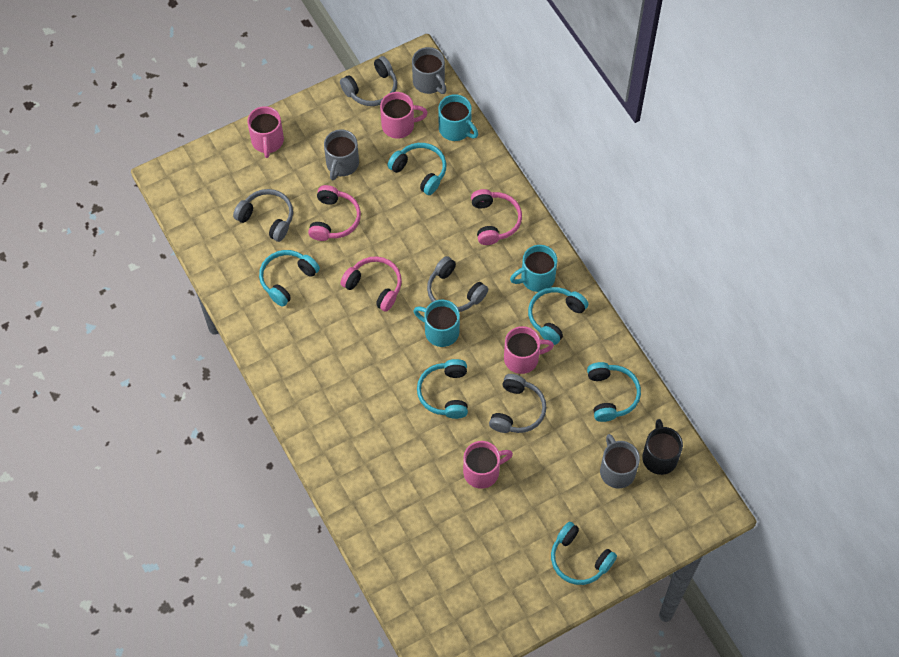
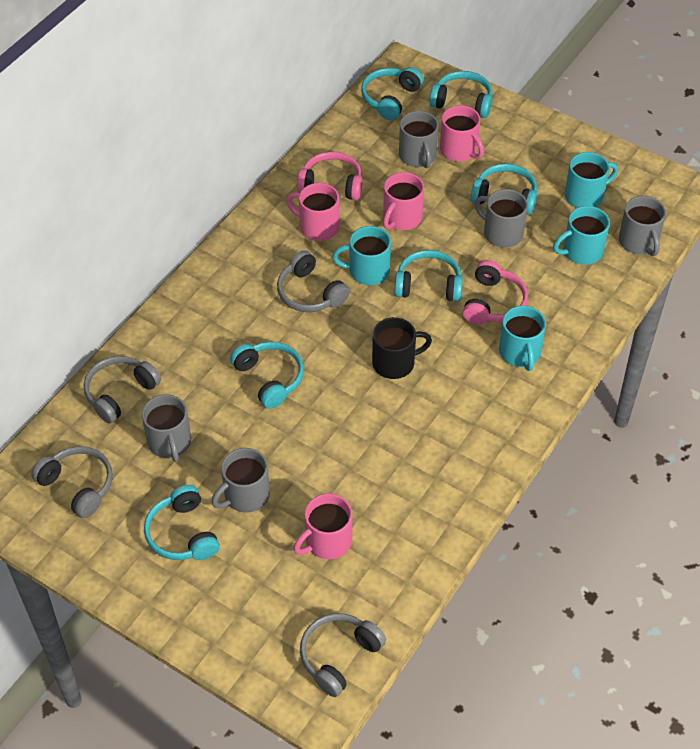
grey mug: [324,130,359,180] [412,47,447,94] [600,434,640,488] = 3 -> [142,394,191,462] [211,448,270,513] [399,111,439,168] [475,189,528,248] [619,196,666,256] = 5
pink headphones: [308,185,361,241] [341,256,402,312] [471,189,522,245] = 3 -> [297,152,362,200] [463,260,528,325] = 2
turquoise mug: [413,300,460,347] [438,94,478,141] [510,245,558,292] = 3 -> [332,226,391,285] [499,306,546,371] [553,206,610,265] [565,152,618,208] = 4

